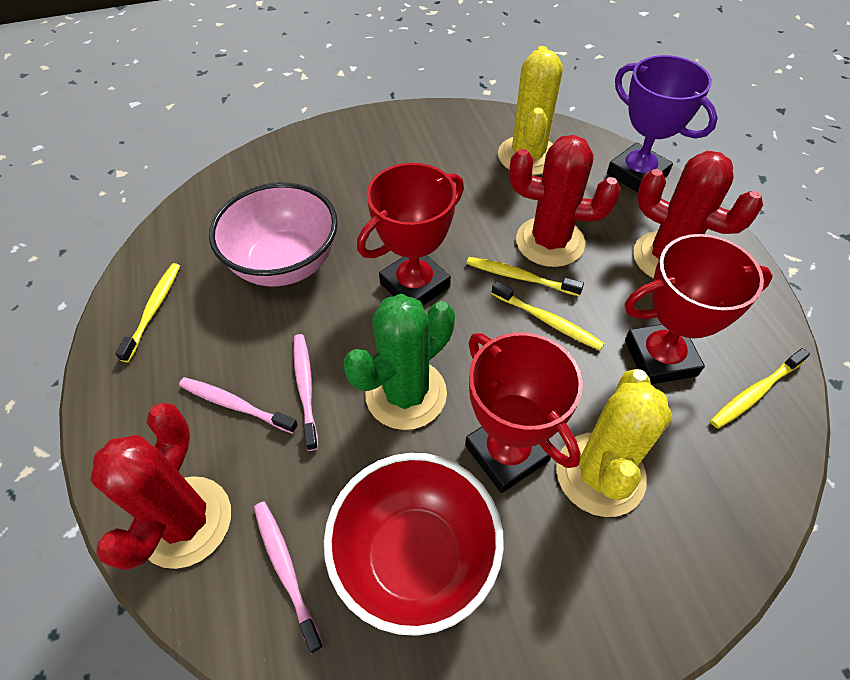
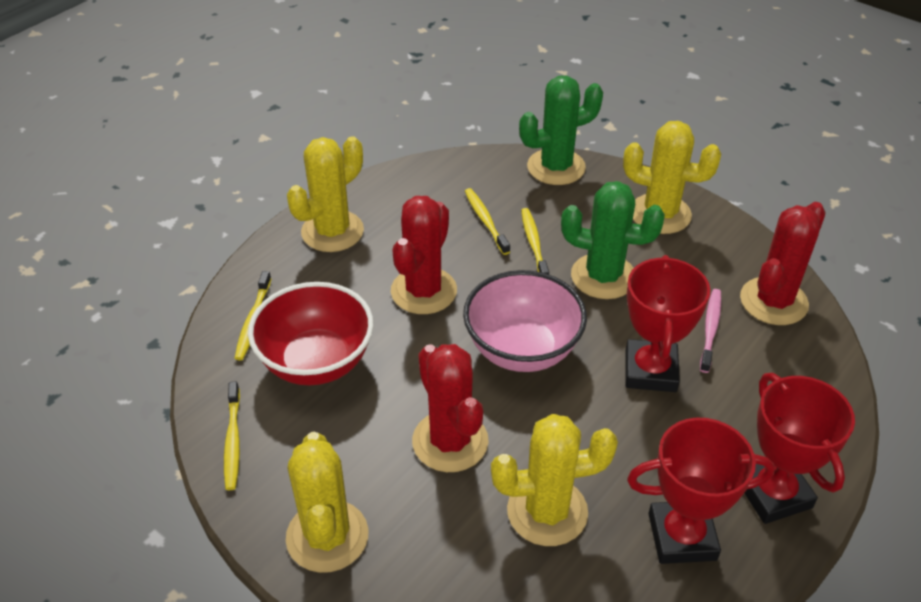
green cactus: [343,294,455,430] = 1 -> [519,76,603,185] [561,181,665,299] = 2
pink toothbrush: [179,377,298,434] [254,502,324,654] [293,334,318,451] = 3 -> [700,289,721,373] = 1
purple trophy: [607,55,718,192] = 1 -> none = 0
yellow cactus: [498,46,563,175] [556,369,672,517] = 2 -> [286,432,368,573] [287,136,364,252] [491,414,618,546] [623,121,721,234] = 4

